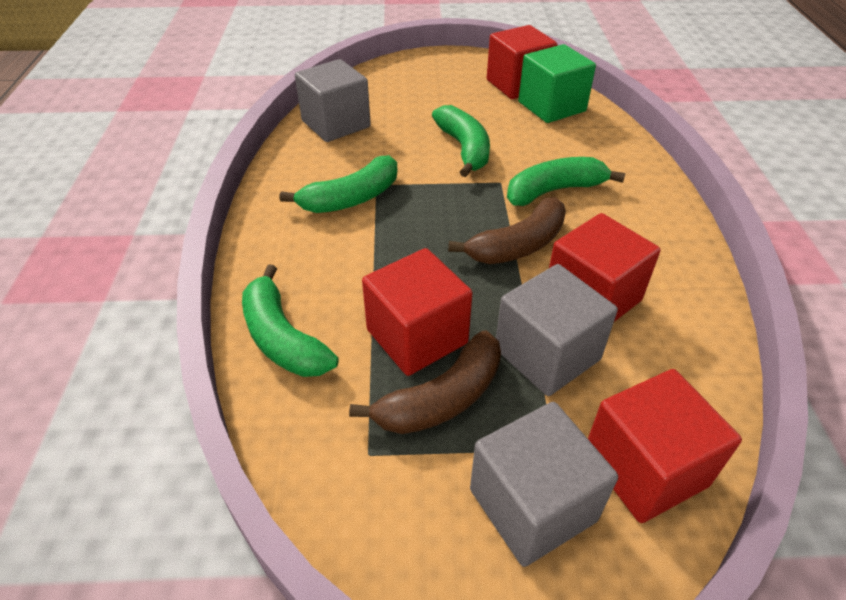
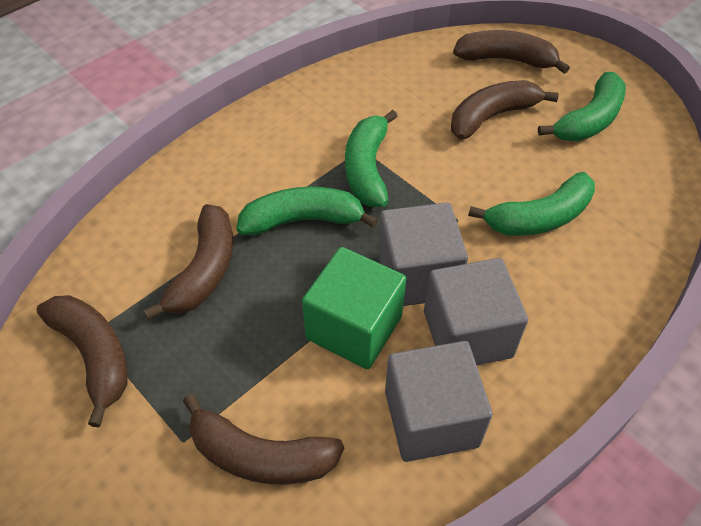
brown banana: [349,331,501,434] [448,197,566,264] = 2 -> [36,295,128,427] [143,204,233,320] [183,394,344,484] [451,80,559,139] [453,30,570,74] = 5
red cube: [362,248,473,376] [487,25,558,99] [549,213,661,322] [588,369,742,523] = 4 -> none = 0

